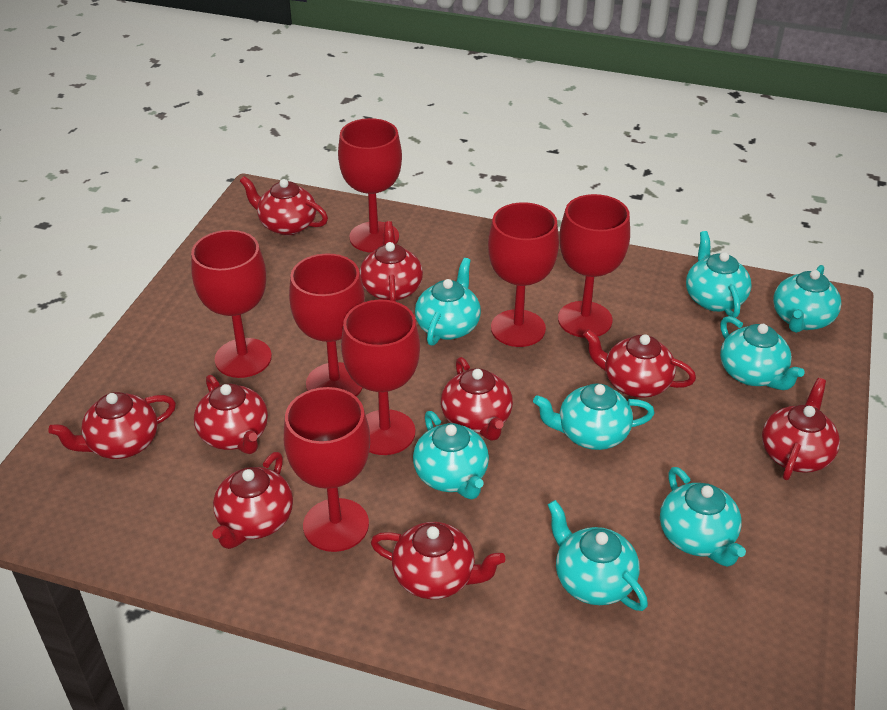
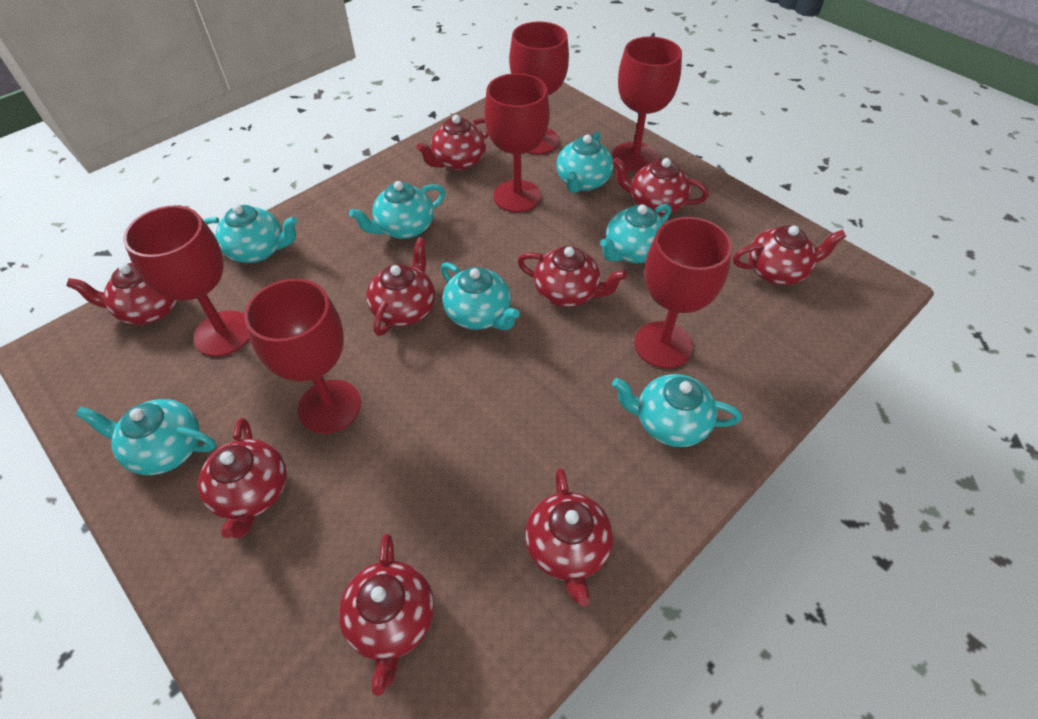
red goblet: [191,230,272,378] [284,387,370,552] [289,253,365,396] [338,118,402,253] [341,300,420,455] [488,202,559,347] [558,194,630,338] = 7 -> [123,205,250,357] [244,279,361,434] [484,73,550,213] [509,22,569,155] [613,36,682,171] [634,217,732,369] = 6
turquoise teapot: [413,411,489,499] [415,258,481,346] [533,383,655,450] [548,500,648,611] [660,467,746,567] [686,231,752,318] [720,316,805,390] [773,265,841,333] = 8 -> [75,399,216,475] [204,204,298,263] [349,181,446,239] [441,262,520,330] [557,131,614,193] [600,204,671,263] [612,374,741,447] = 7

